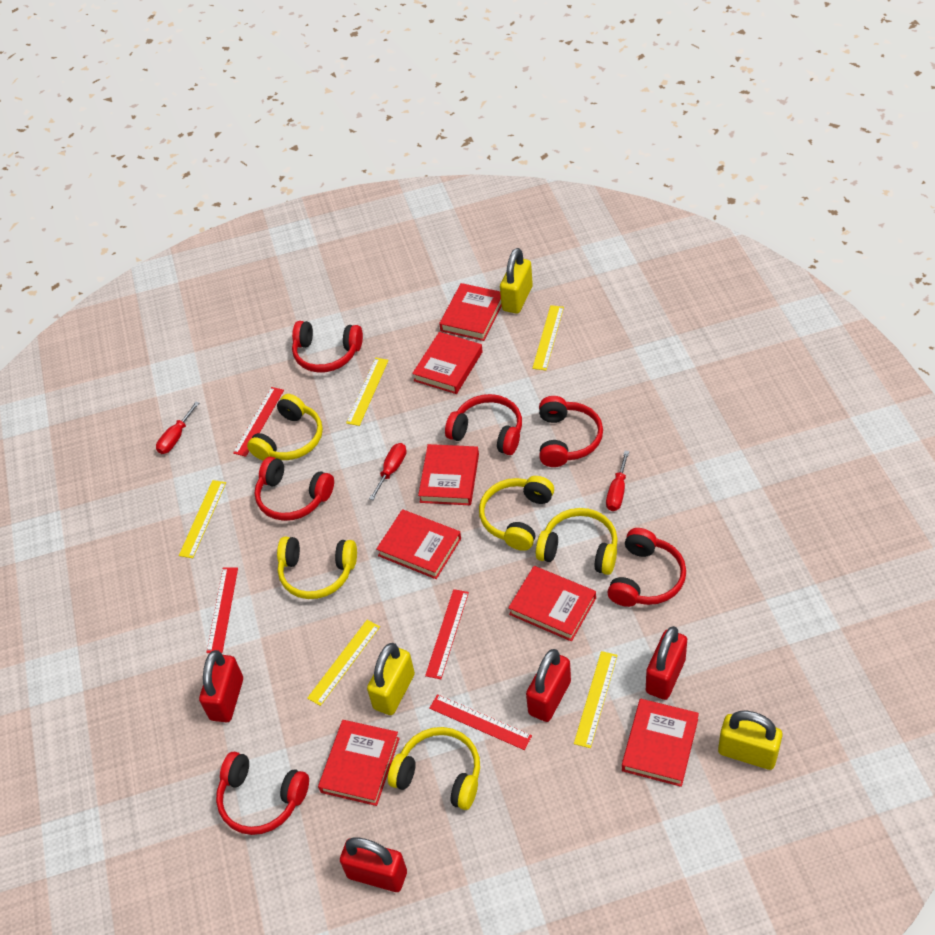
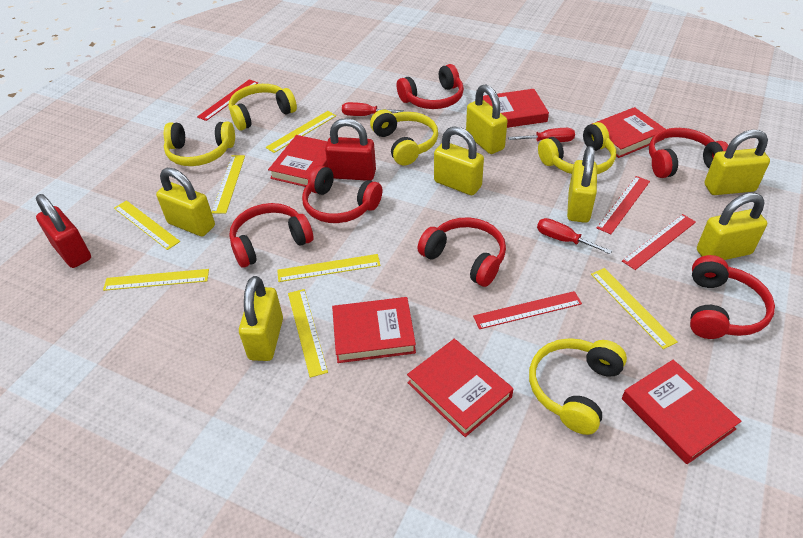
red book: [318,720,400,806] [376,509,461,579] [412,332,483,394] [418,444,479,505] [439,283,502,341] [508,566,596,641] [622,699,699,787] = 7 -> [268,135,328,187] [332,297,416,363] [407,339,513,437] [483,89,549,128] [592,107,665,158] [622,360,741,464] = 6
red padlock: [199,650,243,722] [340,837,407,892] [526,649,571,722] [646,626,687,700] = 4 -> [36,194,91,268] [325,118,376,181] = 2
yellow padlock: [367,643,415,715] [500,248,533,314] [718,711,783,770] = 3 -> [156,168,215,236] [239,276,283,361] [434,127,484,195] [466,84,507,154] [567,146,597,223] [697,193,767,260] [705,130,770,195] = 7
yellow ruler: [179,480,226,558] [307,620,380,706] [346,358,389,426] [532,305,564,370] [574,651,617,748] = 5 -> [103,269,209,291] [114,200,180,250] [212,155,245,213] [266,111,336,153] [277,254,380,282] [288,289,328,378] [591,268,678,349] = 7

